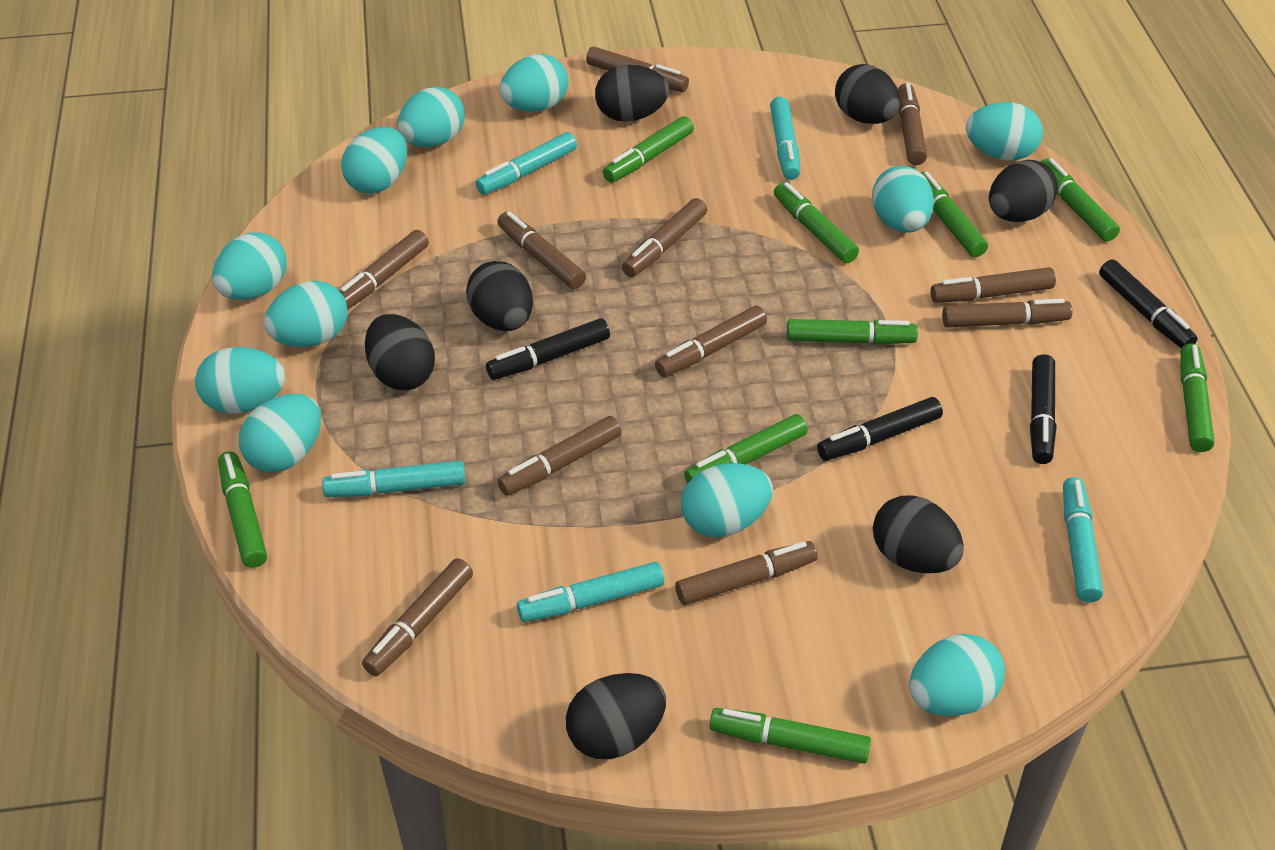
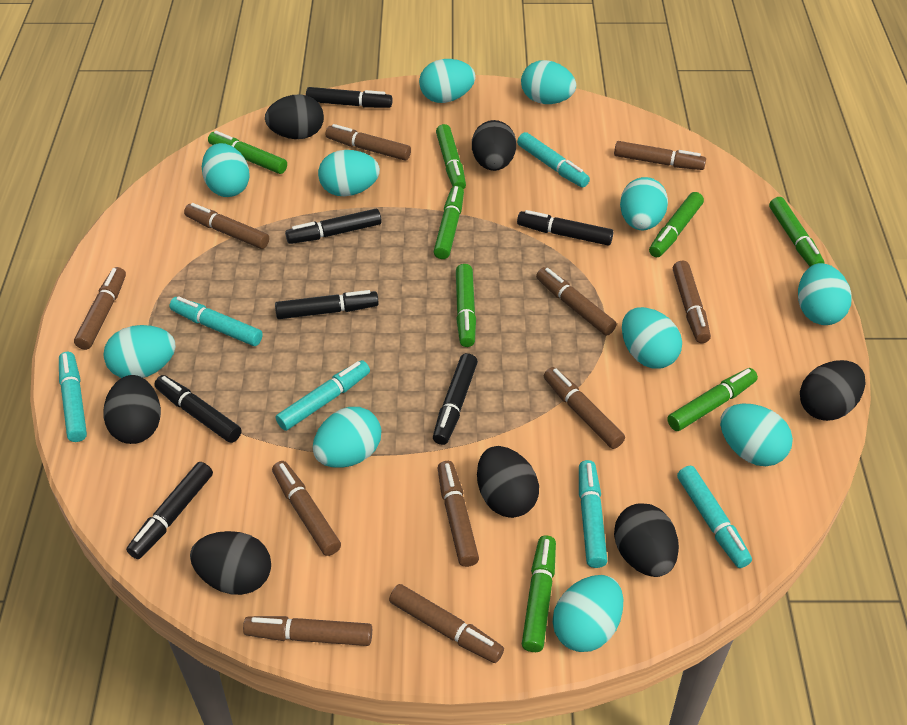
black marker: [486,318,610,380] [817,397,943,461] [1030,354,1056,464] [1099,259,1198,348] = 4 -> [126,462,213,559] [154,375,242,443] [275,290,379,319] [285,209,382,244] [306,87,392,108] [433,353,478,445] [517,210,613,246] = 7
green marker: [218,451,267,568] [603,116,694,183] [684,414,808,483] [710,708,871,764] [774,182,859,263] [787,319,918,345] [920,172,988,257] [1041,158,1120,242] [1181,343,1215,452] = 9 -> [208,131,287,174] [433,186,464,259] [436,124,466,190] [456,264,476,347] [522,536,556,652] [649,192,704,257] [667,368,758,431] [769,197,825,266] = 8
turquoise marker: [322,461,465,497] [475,132,577,195] [517,562,664,622] [770,97,800,180] [1063,477,1103,603] = 5 -> [59,352,87,442] [170,296,263,346] [276,360,370,431] [517,132,590,187] [579,460,607,568] [677,466,752,568] = 6

